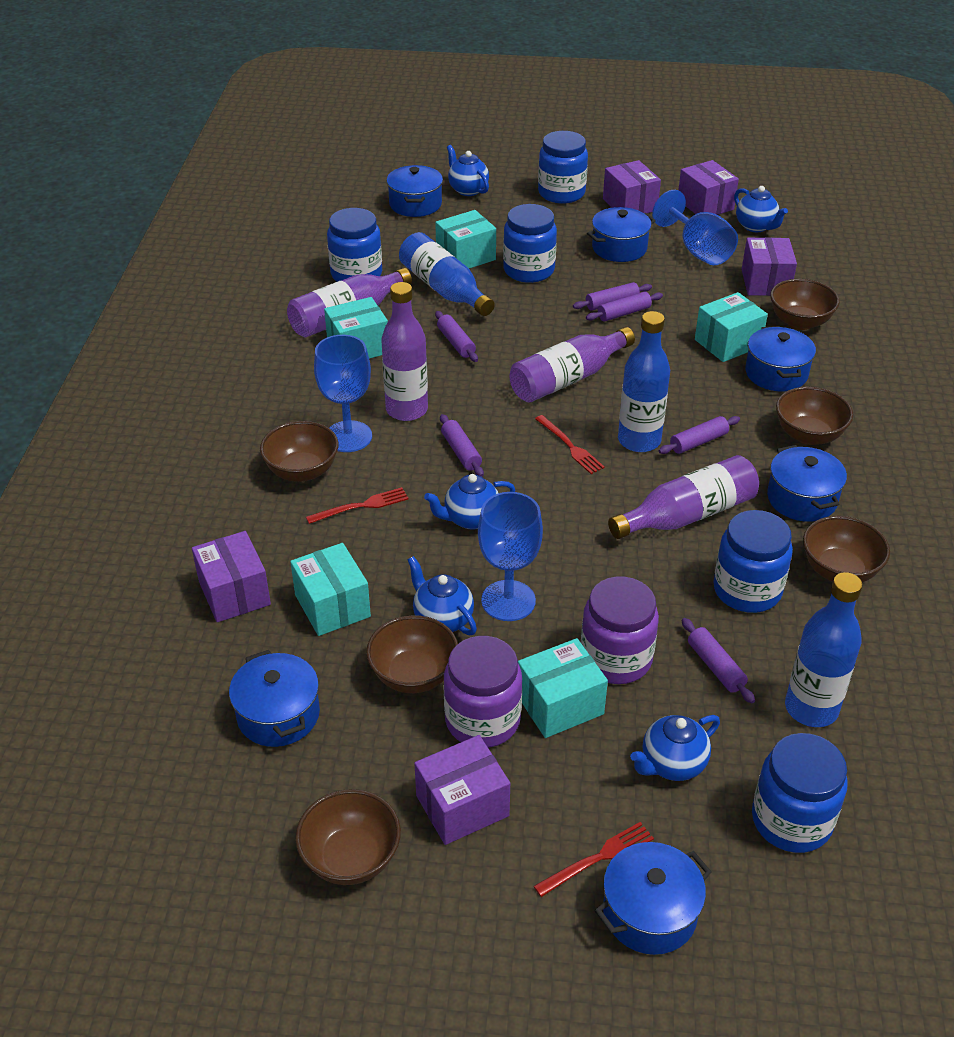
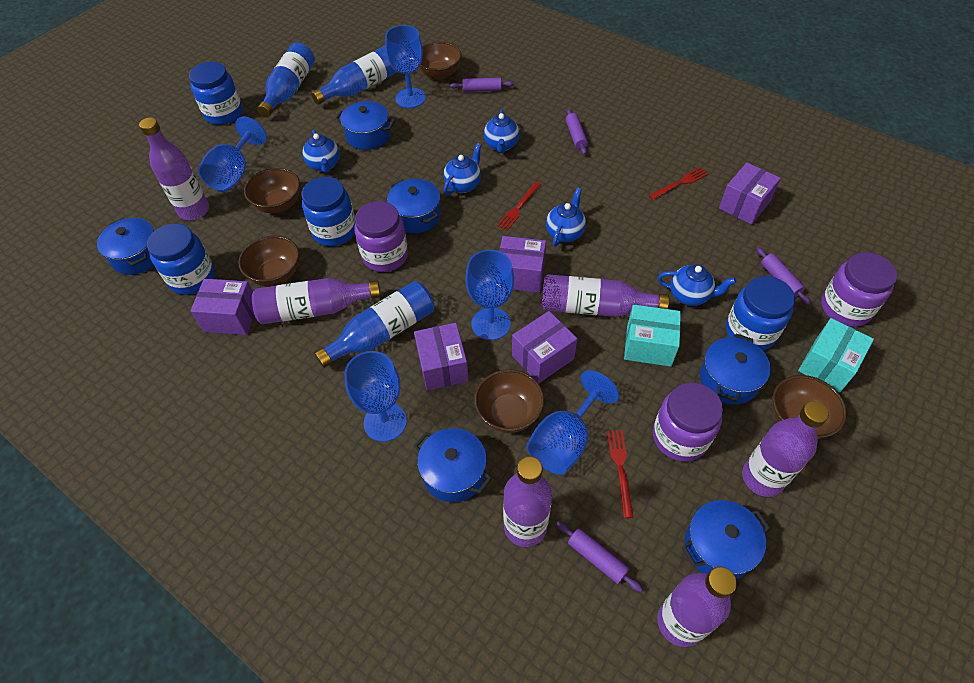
blue goblet: [314,335,372,452] [478,492,543,621] [652,190,738,265] = 3 -> [198,117,267,192] [344,351,407,442] [385,25,426,108] [465,250,514,340] [526,370,619,475] = 5
blue jar: [327,208,382,282] [503,204,557,283] [538,131,588,204] [713,510,793,613] [752,733,848,853] = 5 -> [147,223,215,295] [189,62,243,125] [302,177,355,246] [726,276,795,351] = 4
brown bowl: [260,421,339,482] [295,789,401,885] [366,615,458,693] [770,279,840,330] [776,387,853,445] [803,516,890,583] = 6 -> [238,236,299,286] [244,168,300,213] [419,42,462,80] [474,369,544,433] [773,375,847,439] = 5
purple bottle: [287,268,412,338] [381,282,428,421] [510,327,635,403] [608,455,759,539] = 4 -> [139,117,209,220] [252,278,381,324] [503,456,552,547] [541,274,669,317] [657,567,737,647] [742,401,829,497] = 6
purple jar: [444,636,522,748] [581,577,659,684] = 2 -> [354,201,408,272] [653,382,723,462] [821,252,897,327] = 3
purple rolling pin: [435,311,478,362] [440,414,484,477] [573,282,652,311] [586,291,663,322] [659,416,740,454] [682,618,755,704] = 6 -> [450,78,514,92] [556,521,643,592] [566,109,588,155] [756,247,811,305] = 4
turquoise box: [290,543,371,636] [324,297,388,359] [435,210,496,268] [518,638,608,738] [695,292,768,362] = 5 -> [624,305,681,367] [798,318,874,393] = 2

